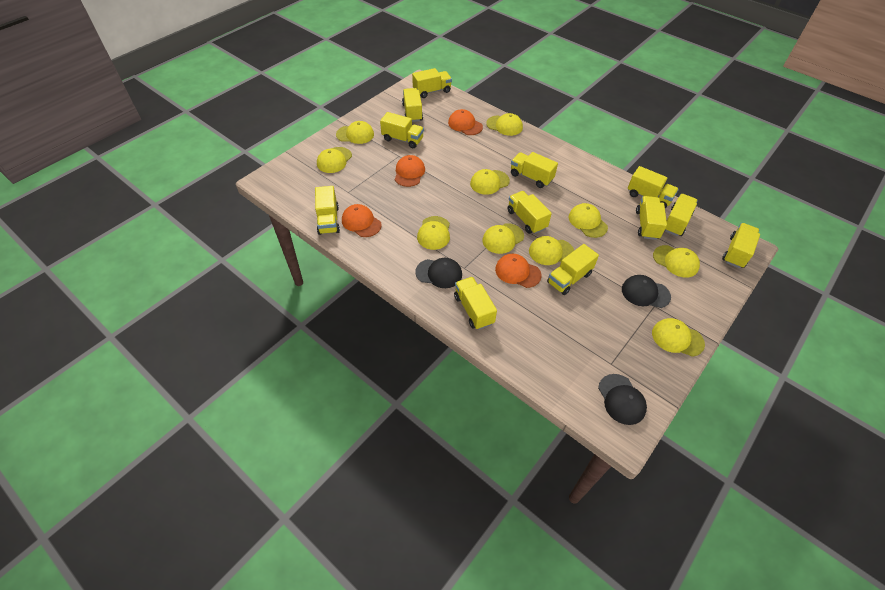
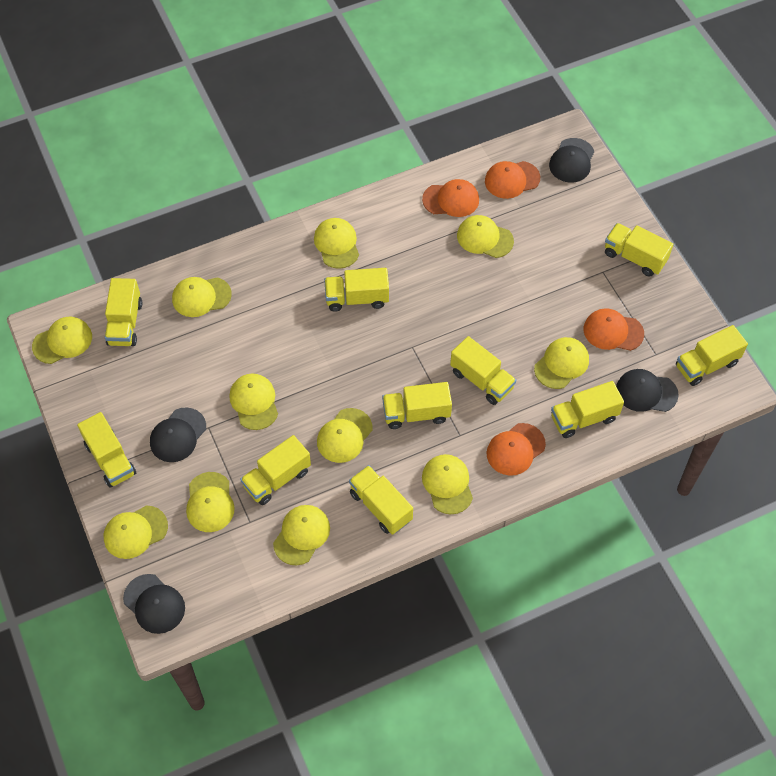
black cap: [415,258,462,288] [598,374,647,425] [622,275,671,308] = 3 -> [123,574,185,634] [150,407,206,462] [549,138,594,183] [616,369,679,412] = 4
yellow cap: [317,147,352,173] [336,121,374,144] [417,216,450,250] [470,169,510,195] [482,223,524,254] [486,113,523,136] [529,236,574,265] [569,203,608,238] [652,318,705,357] [653,245,700,278] = 10 -> [32,317,92,364] [104,506,168,559] [172,277,232,317] [186,472,235,532] [229,373,278,430] [273,505,330,565] [314,218,359,269] [317,408,372,463] [422,454,473,514] [457,215,514,258] [534,337,589,389] = 11
yellow truck: [315,186,340,235] [380,112,424,148] [402,88,423,122] [412,68,452,98] [454,277,497,330] [507,191,552,234] [511,152,558,188] [547,244,599,295] [628,166,679,208] [636,196,667,240] [665,194,698,236] [722,223,760,268] = 12 -> [77,412,136,488] [105,278,142,346] [240,435,311,505] [324,268,389,312] [349,465,413,535] [382,382,452,429] [450,336,516,405] [551,381,624,438] [605,223,673,277] [676,325,748,386] = 10

